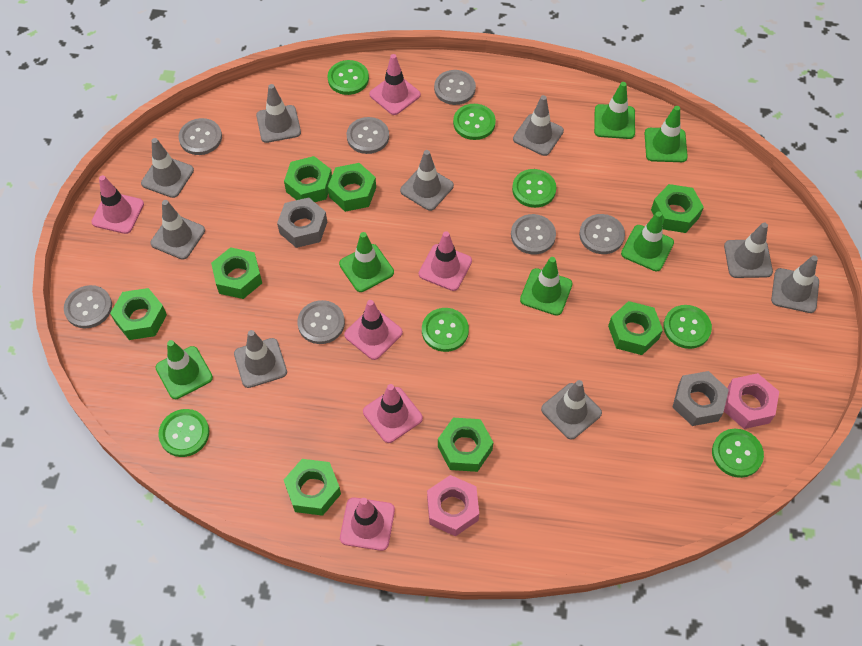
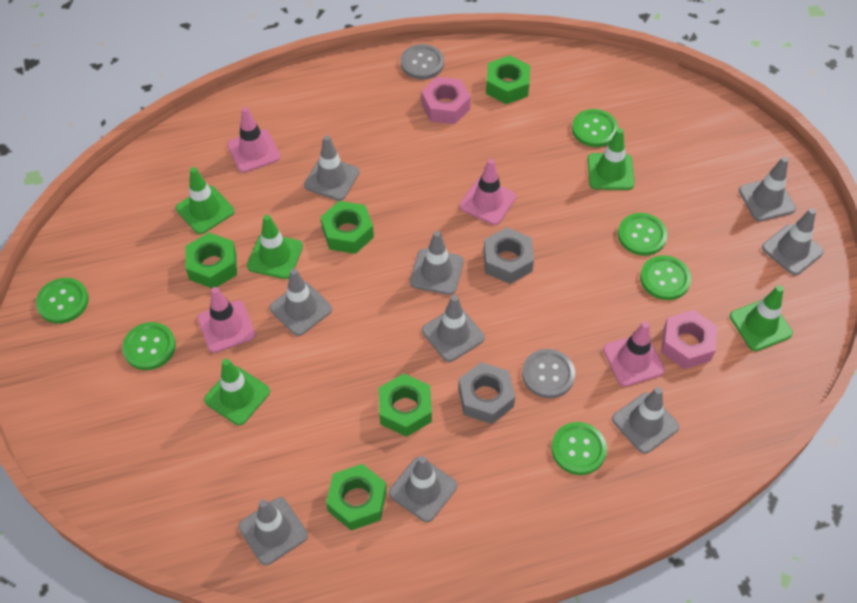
green button: [158,409,209,457] [327,60,369,95] [422,308,469,352] [453,104,496,140] [512,169,557,208] [663,305,712,349] [712,429,764,478] = 7 -> [36,278,89,324] [122,322,176,370] [551,422,607,475] [572,109,618,147] [618,213,667,256] [640,255,691,300] = 6
green nut: [110,288,167,340] [211,247,262,299] [284,156,332,202] [284,459,341,516] [328,163,376,212] [438,418,494,472] [608,301,663,355] [651,184,704,233] = 8 -> [185,232,237,288] [321,201,374,254] [326,464,387,531] [379,373,432,437] [486,55,530,104] = 5
green traffic cone: [155,340,213,399] [339,232,394,292] [520,257,573,316] [594,82,635,139] [621,211,674,271] [644,106,688,162] = 6 -> [176,167,234,234] [204,359,270,425] [247,215,303,279] [588,128,634,190] [730,285,793,351] = 5
grey button: [64,285,112,328] [179,118,222,155] [297,300,345,344] [347,117,389,154] [434,70,476,105] [511,214,556,254] [579,214,625,254] = 7 -> [401,44,444,79] [522,349,575,398] = 2
pink traffic cone: [91,175,144,234] [340,497,395,551] [344,300,403,360] [363,384,423,443] [369,54,421,115] [419,231,472,291] = 6 -> [197,287,256,353] [227,107,280,173] [460,159,516,225] [603,322,665,387] = 4

